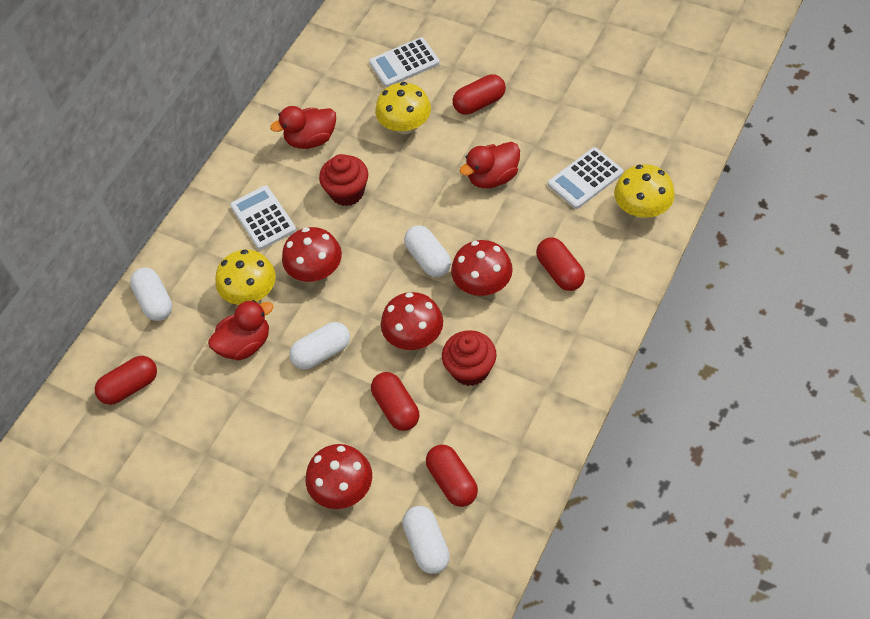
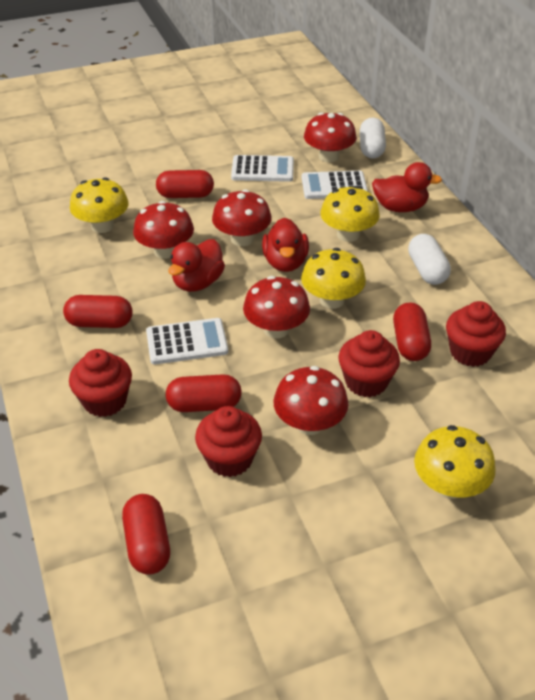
red cupcake: [319,154,368,206] [442,330,496,386] = 2 -> [69,349,132,417] [195,406,262,477] [339,330,400,397] [446,301,506,367] = 4
red mushroom: [282,227,342,282] [305,444,372,509] [381,292,443,350] [451,240,513,296] = 4 -> [133,201,194,259] [212,189,271,246] [243,276,310,339] [273,366,349,435] [304,112,356,163] = 5
white capsule: [130,268,172,321] [289,322,350,369] [403,506,450,574] [404,225,451,277] = 4 -> [360,118,386,159] [408,234,451,285] = 2
yellow mushroom: [215,250,276,305] [375,82,431,134] [614,164,675,218] = 3 -> [70,177,129,233] [301,248,366,309] [320,186,380,242] [414,425,496,499] = 4

